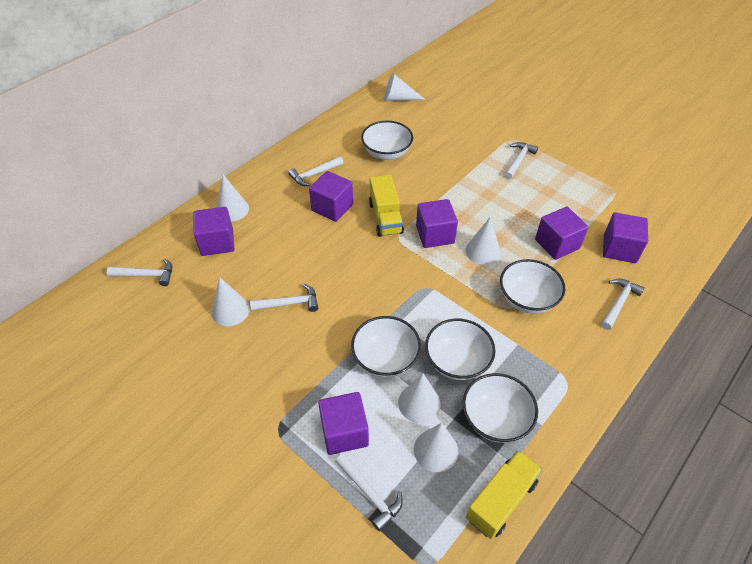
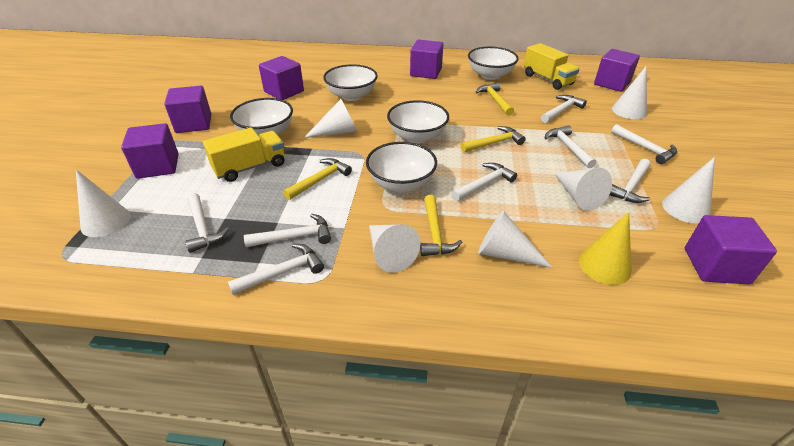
white cone: [211,277,250,326] [216,174,249,222] [384,73,425,101] [398,373,441,423] [414,423,458,472] [465,217,501,265] = 6 -> [76,169,130,237] [304,99,357,138] [369,224,420,273] [478,211,553,268] [554,168,612,211] [612,66,647,119] [662,157,715,224] = 7
white hammer: [107,258,172,286] [250,283,318,312] [288,156,344,186] [335,453,403,531] [504,142,538,179] [601,279,645,330] = 6 -> [185,193,229,253] [228,244,324,295] [244,214,331,247] [451,163,517,201] [541,95,587,123] [545,125,597,168] [609,159,651,203] [611,124,677,164] = 8
yellow cone: none = 0 -> [579,212,632,285] = 1
yellow hammer: none = 0 -> [283,158,352,200] [420,195,462,256] [461,126,526,152] [476,82,514,116] = 4

